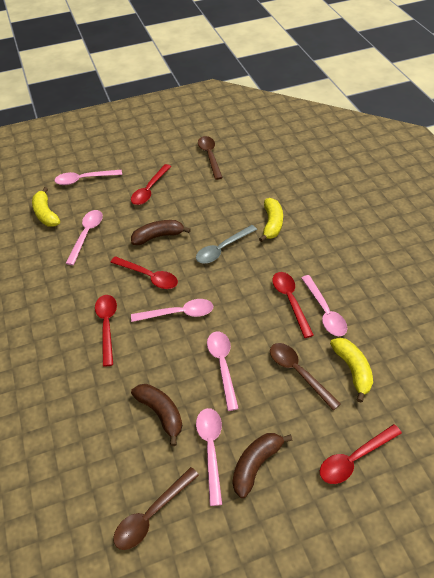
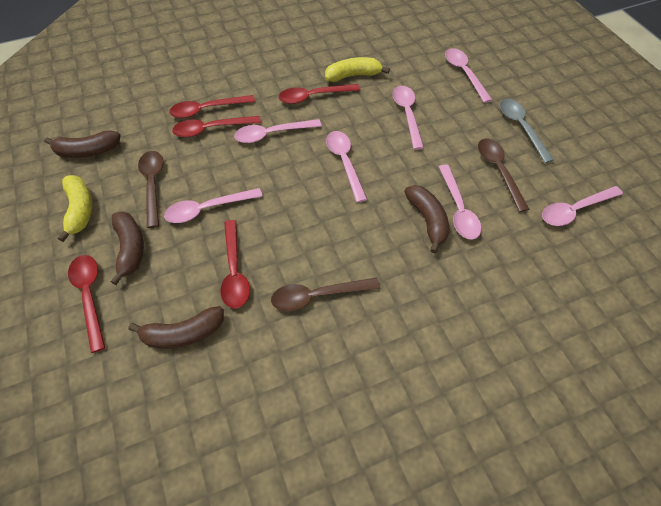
brown banana: [131,220,191,245] [131,384,182,446] [233,433,292,498] = 3 -> [44,130,121,158] [111,212,144,285] [129,306,224,349] [404,185,449,253] = 4
pink spoon: [54,170,122,185] [65,210,103,265] [131,299,213,322] [196,408,222,506] [207,332,239,411] [301,275,347,336] = 6 -> [164,188,262,223] [234,119,322,143] [326,131,367,203] [392,86,424,150] [439,165,482,239] [445,48,492,103] [542,186,623,226] = 7
yellow banana: [32,187,60,227] [259,198,283,242] [330,338,373,403] = 3 -> [58,175,92,242] [325,57,390,82] = 2

